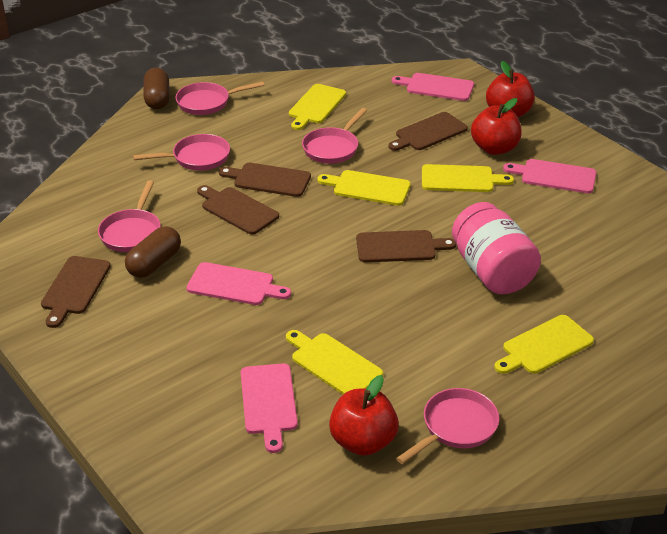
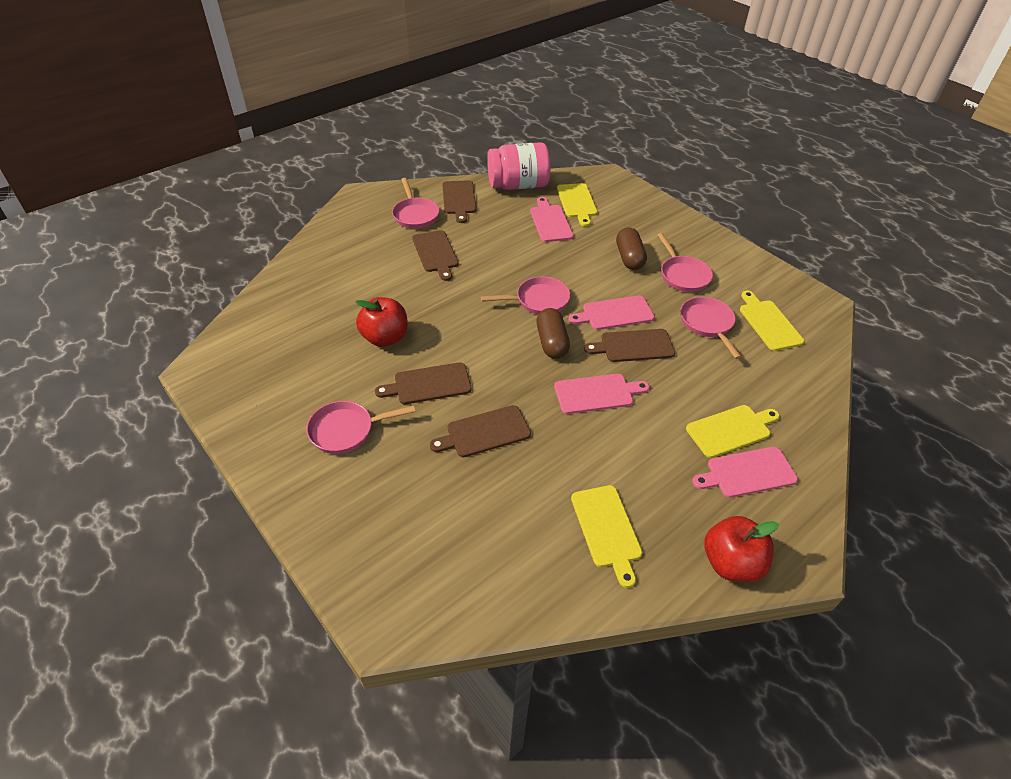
red apple: [329,375,399,456] [471,98,522,155] [486,61,535,117] = 3 -> [355,297,408,347] [704,516,779,582] = 2
yellow cutting board: [286,330,383,394] [289,84,346,130] [317,170,411,206] [422,164,514,192] [494,315,594,374] = 5 -> [557,183,597,226] [571,485,642,588] [686,405,780,458] [740,291,804,351] = 4

